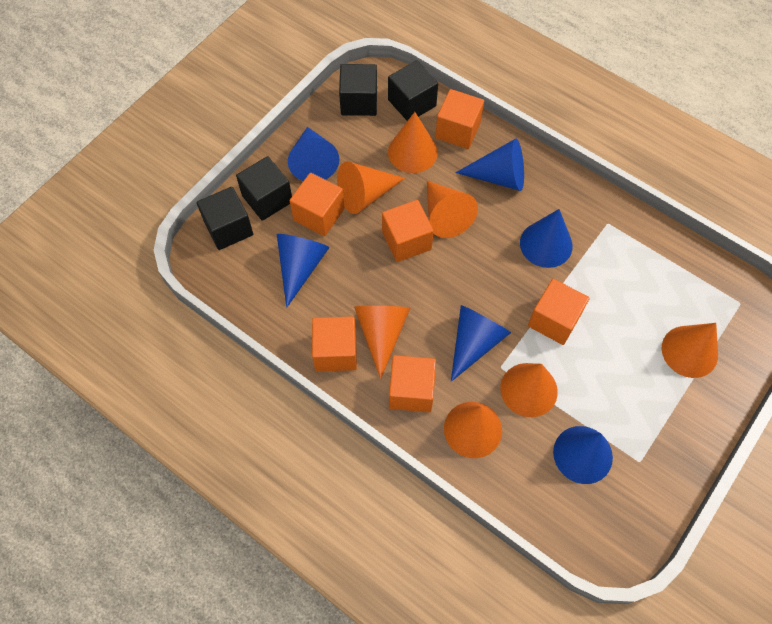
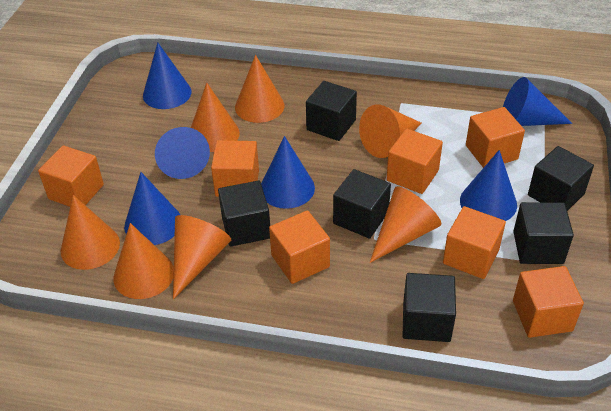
black cube: [197,187,253,250] [236,156,292,221] [339,64,377,116] [388,60,438,121] = 4 -> [218,180,270,247] [306,81,357,141] [333,169,391,238] [403,273,456,342] [513,202,574,264] [528,146,594,211] = 6
orange cube: [289,173,345,236] [312,317,357,371] [382,200,434,262] [389,355,436,412] [435,89,484,149] [528,279,590,345] = 6 -> [38,145,104,207] [211,140,259,197] [269,210,330,284] [386,129,443,194] [443,206,506,279] [466,107,525,168] [513,266,584,338] = 7

